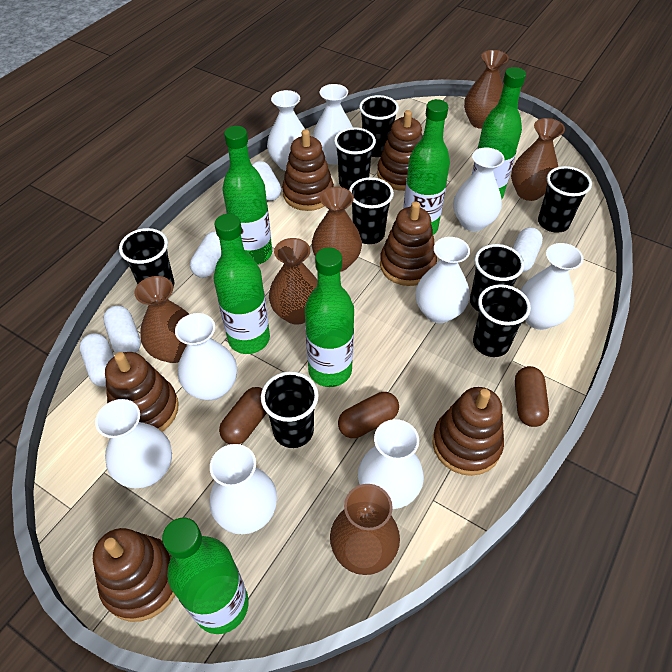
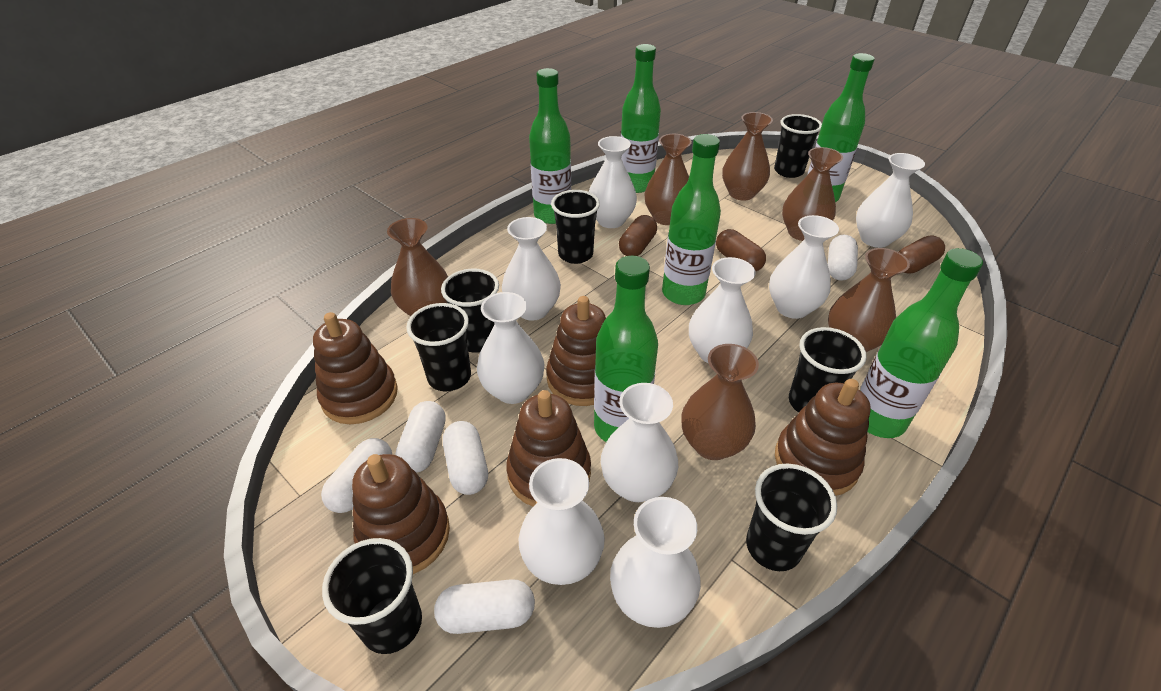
black cup: [119,228,174,287] [261,371,319,448] [334,127,376,190] [349,177,394,244] [359,95,399,157] [470,244,524,312] [473,284,531,357] [538,166,592,233] = 8 -> [322,538,422,654] [406,303,471,391] [441,269,499,353] [551,190,600,264] [746,464,837,571] [774,114,822,178] [789,327,866,413] = 7
brown stacking toy: [93,528,176,622] [105,352,179,432] [282,129,334,211] [377,110,423,191] [380,201,437,286] [432,387,504,476] = 6 -> [313,312,398,424] [352,454,450,574] [506,390,591,507] [546,296,606,406] [775,379,871,496] = 5

